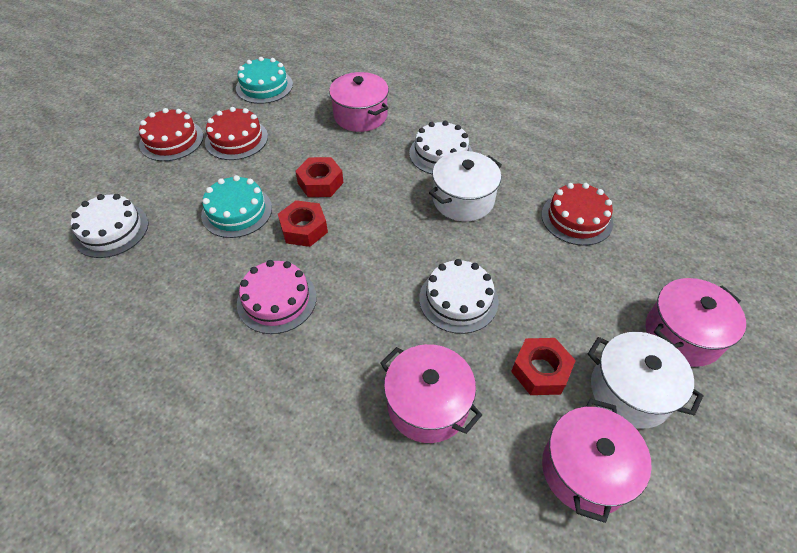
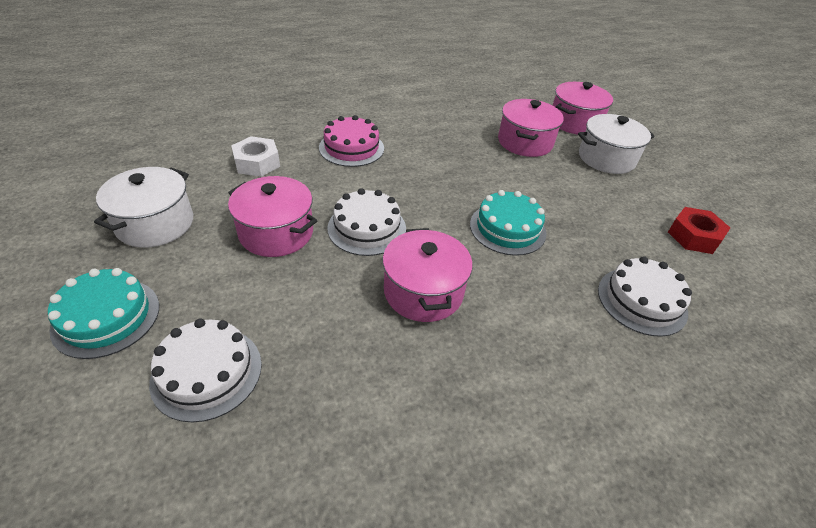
red cake: [139,108,204,161] [205,107,268,160] [542,183,614,246] = 3 -> none = 0
red nut: [278,200,328,247] [295,157,344,197] [511,338,576,395] = 3 -> [668,207,730,254] = 1
white nut: none = 0 -> [231,136,280,177] = 1

